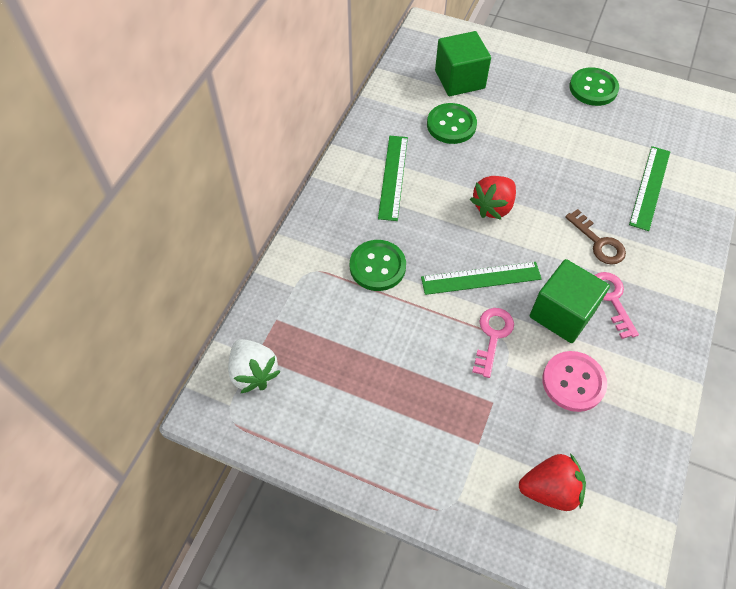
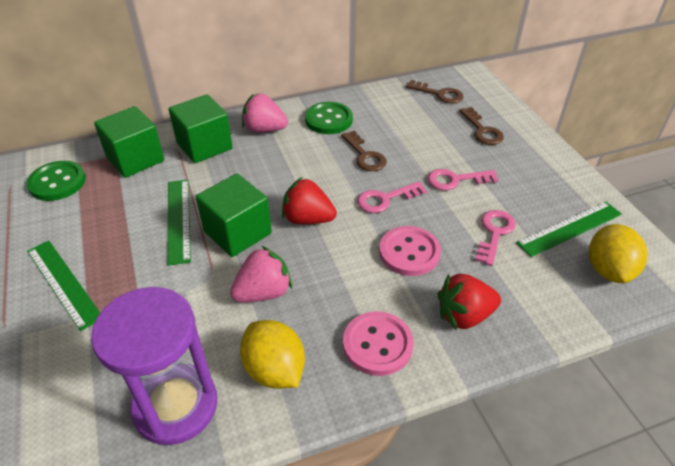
brown key: [565,209,626,265] = 1 -> [341,131,387,171] [406,80,464,104] [459,107,504,145] = 3
green button: [350,240,406,291] [427,103,477,144] [569,67,619,106] = 3 -> [26,161,86,201] [305,102,353,134] = 2
green cube: [435,31,491,96] [530,259,610,343] = 2 -> [94,106,164,178] [168,94,233,163] [196,174,272,257] = 3
pink button: [542,351,607,412] = 1 -> [343,311,414,376] [379,226,441,276] = 2
pink key: [472,308,514,378] [594,272,639,339] = 2 -> [357,181,427,213] [428,169,498,190] [475,210,516,266] = 3
pink strawberry: none = 0 -> [230,246,292,302] [242,93,288,133] = 2
purple hourglass: none = 0 -> [91,287,217,445] = 1
white strawberry: [228,339,281,393] = 1 -> none = 0
yellow lemon: none = 0 -> [240,320,305,389] [589,224,648,283] = 2

